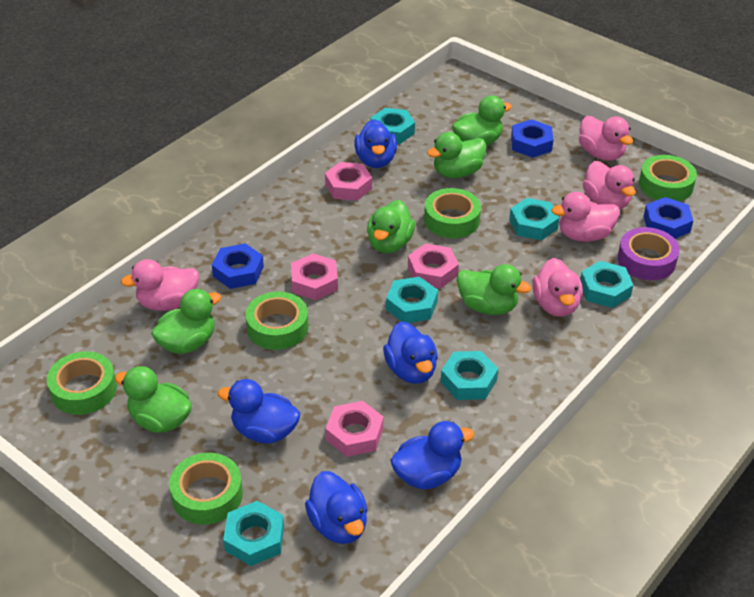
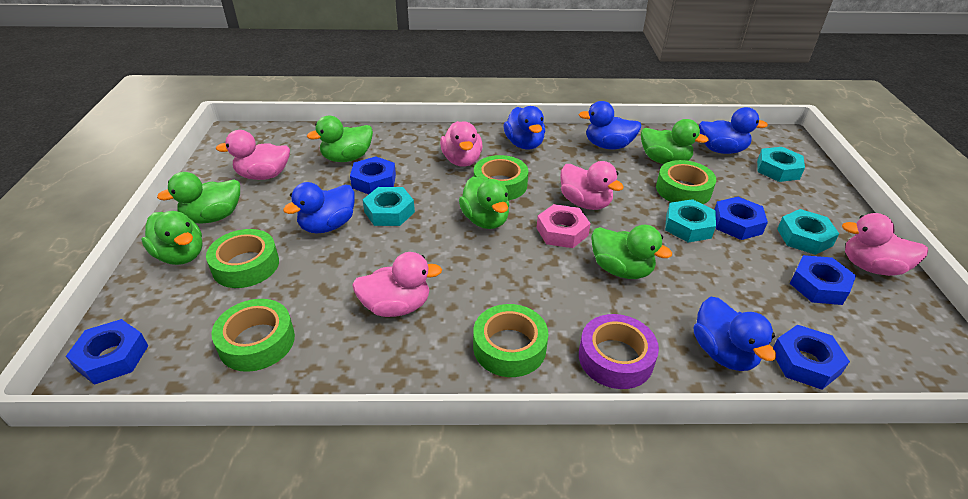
blue nut: [212,243,264,289] [511,119,553,158] [644,197,693,239] = 3 -> [66,319,148,385] [350,156,396,194] [714,197,768,240] [773,325,850,390] [790,255,856,305] = 5
pink nut: [291,253,338,300] [325,162,372,201] [326,401,384,457] [408,243,459,289] = 4 -> [537,204,591,248] = 1
turquoise nut: [223,501,284,566] [371,108,415,144] [386,277,438,323] [441,351,498,400] [509,198,559,240] [580,261,633,308] = 6 -> [363,187,415,226] [665,199,716,242] [757,147,805,182] [777,209,839,255] = 4

